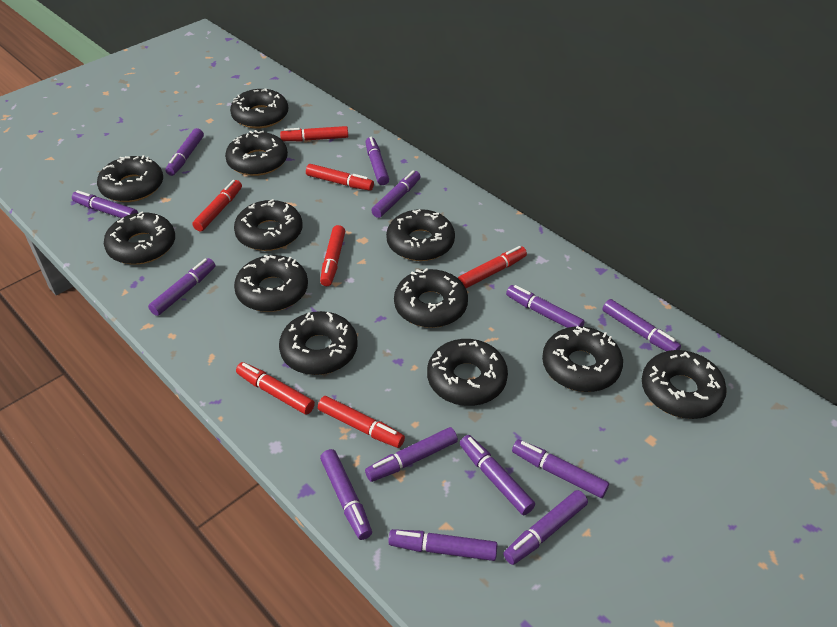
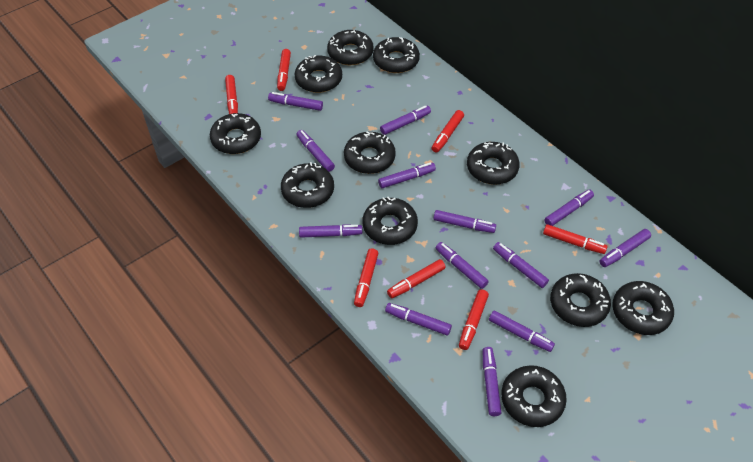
black donut: [97,155,163,202] [104,212,175,265] [225,130,288,176] [230,89,288,129] [234,199,303,251] [234,255,308,312] [279,311,358,375] [386,209,455,261] [394,268,468,328] [427,339,508,406] [542,326,623,392] [642,350,727,419] = 12 -> [210,113,261,154] [281,162,334,208] [295,55,342,93] [327,30,374,65] [344,131,396,174] [363,197,418,245] [373,37,420,73] [467,142,520,185] [501,365,567,427] [550,273,611,327] [612,281,674,335] = 11

